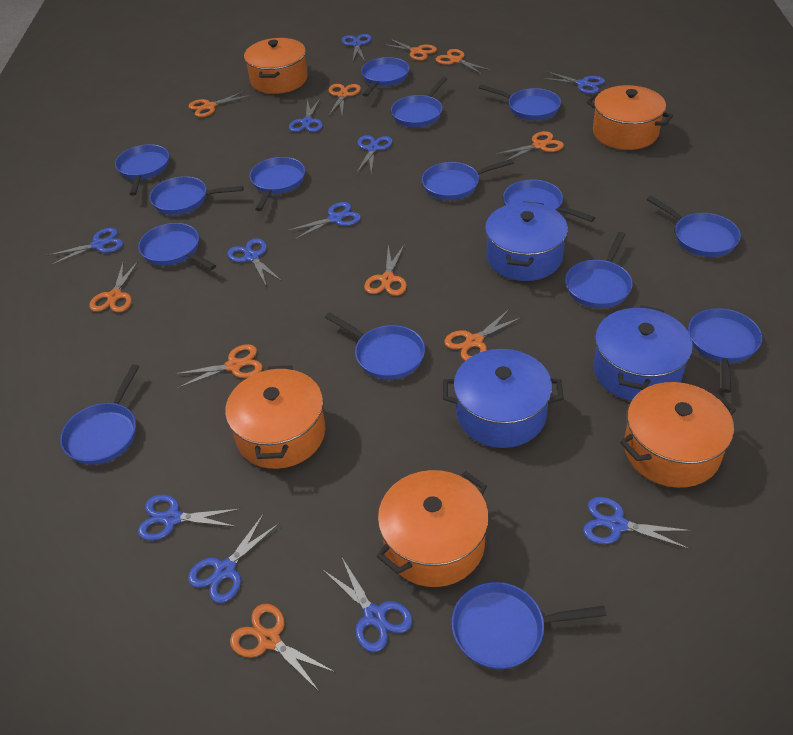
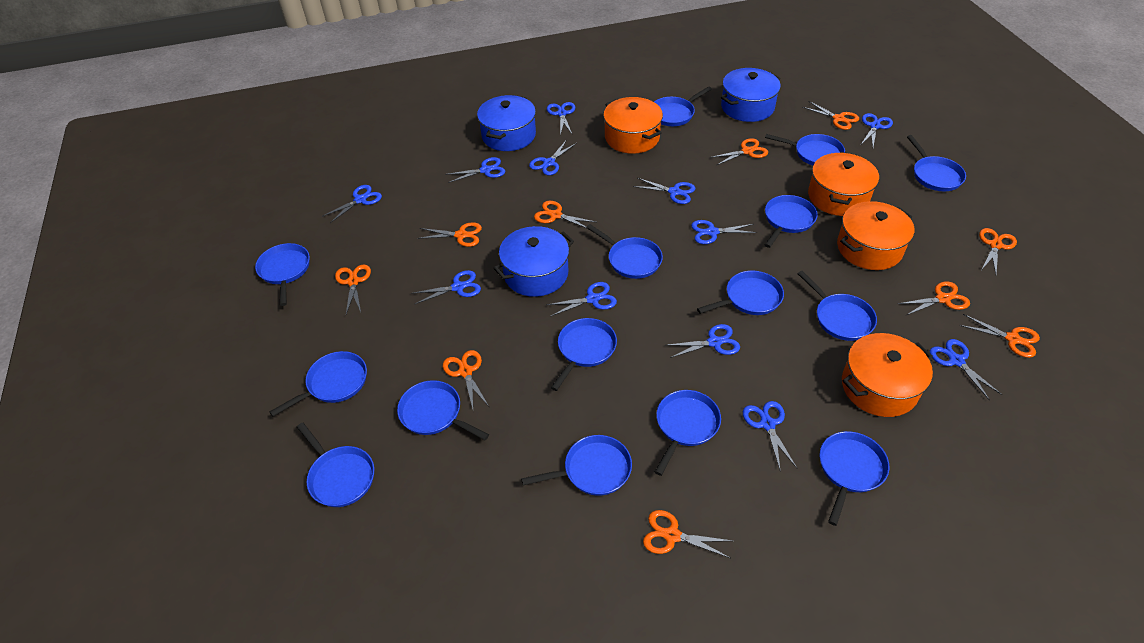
blue scissors: [46,228,123,266] [138,495,240,541] [188,513,280,603] [227,238,282,287] [287,202,361,240] [289,98,323,132] [323,556,412,652] [342,34,372,61] [357,135,393,174] [541,71,605,94] [583,497,692,549] = 11 -> [322,185,382,223] [411,270,481,304] [445,157,505,183] [529,141,577,175] [546,282,617,317] [547,102,575,135] [633,178,696,204] [668,324,740,358] [691,220,758,244] [743,401,797,472] [861,113,893,147] [930,339,1002,401] = 12
orange pot: [225,365,325,469] [244,38,308,94] [377,470,489,587] [586,85,673,150] [620,382,736,488] = 5 -> [603,97,663,154] [808,152,879,216] [837,201,915,270] [842,333,933,417] = 4

